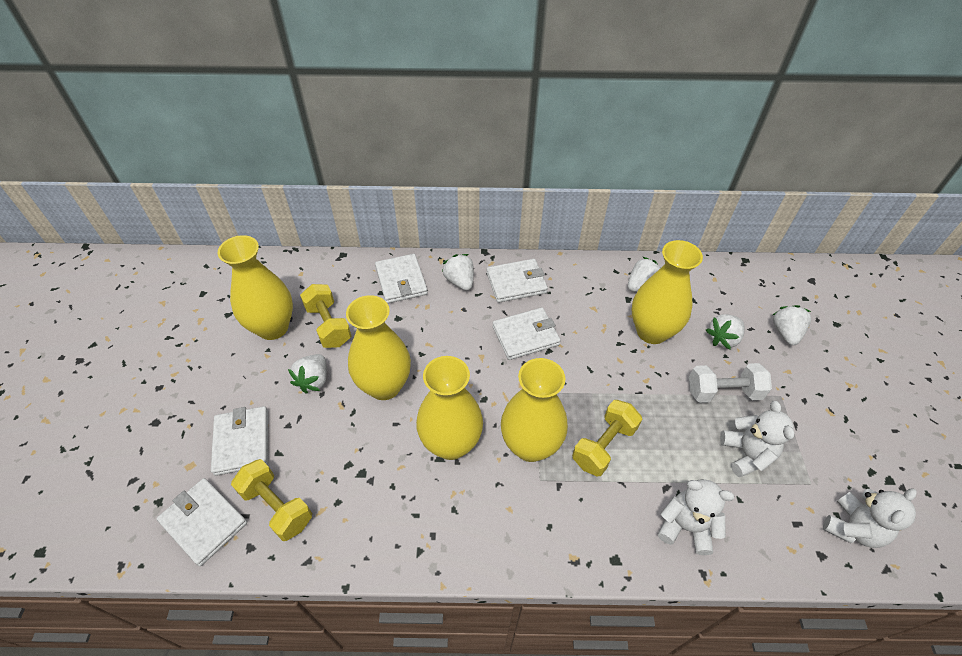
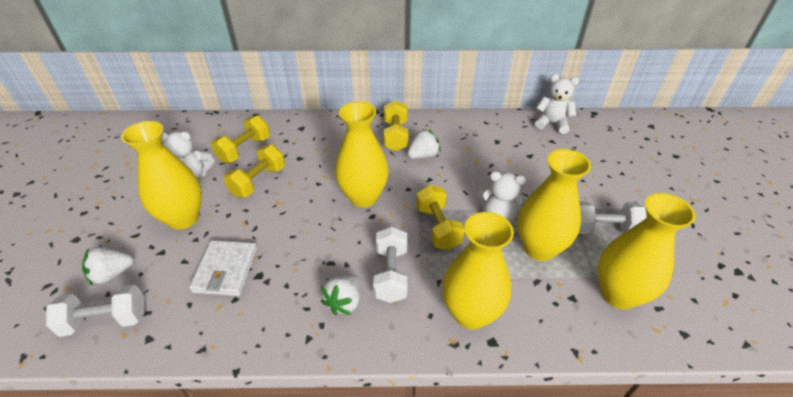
white dumbbell: [689,363,772,403] = 1 -> [46,285,145,337] [373,226,407,303] [579,201,647,234] = 3
white strawberry: [288,354,327,394] [442,254,474,291] [628,257,661,292] [706,314,745,349] [773,305,811,345] = 5 -> [82,247,134,286] [321,274,360,315] [407,129,441,159] = 3
white wallet: [157,478,247,566] [211,406,268,476] [375,254,428,303] [486,259,548,303] [492,308,561,360] = 5 -> [189,240,257,296] = 1
yellow dumbbell: [231,459,312,541] [300,284,351,348] [572,400,642,476] = 3 -> [211,115,270,163] [224,144,285,197] [384,100,408,151] [416,185,465,250] = 4

